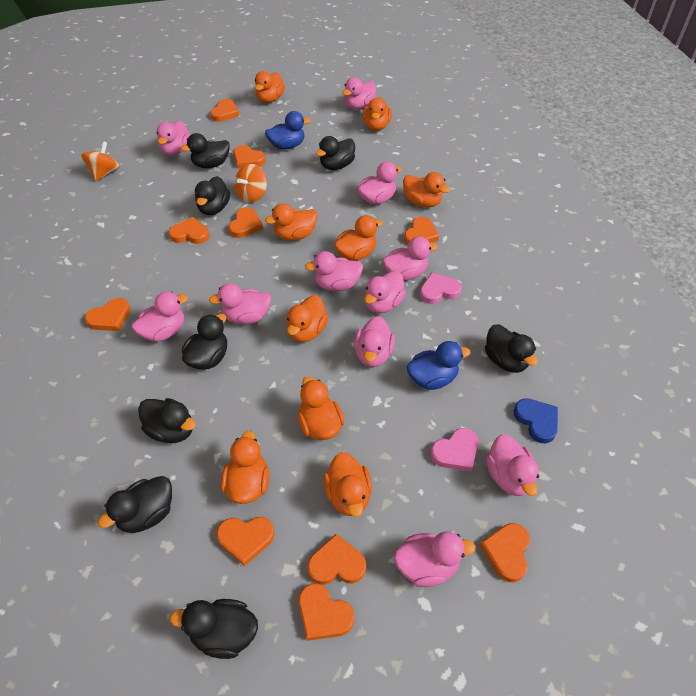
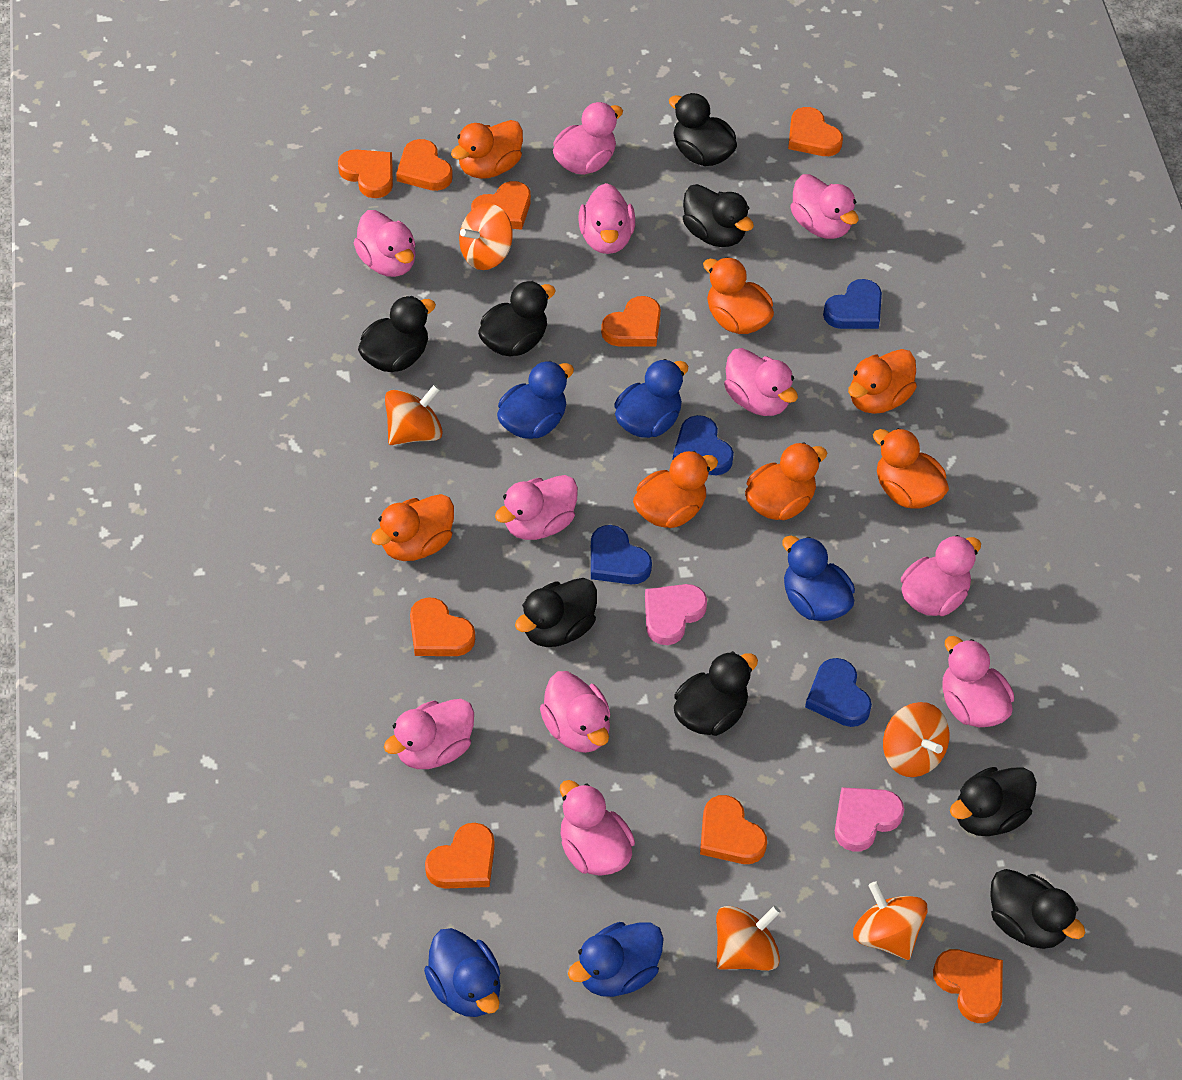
blue duck: [265,111,311,150] [407,341,470,390] = 2 -> [424,928,501,1017] [497,361,574,439] [568,922,664,997] [614,359,688,438] [782,536,855,621] = 5
blue heart: [514,398,558,443] = 1 -> [591,525,652,584] [672,415,734,475] [805,658,872,727] [823,279,882,329] = 4
orange duck: [221,430,269,504] [255,71,285,103] [265,203,318,241] [287,295,328,342] [298,377,345,440] [323,452,372,517] [334,215,383,261] [363,97,392,131] [403,172,450,207] = 9 -> [371,494,454,561] [451,120,523,179] [633,451,718,528] [703,257,774,334] [745,443,827,520] [848,349,917,414] [873,428,949,508] = 7
orange heart: [85,298,131,331] [168,217,209,244] [210,99,239,122] [216,517,275,566] [229,207,263,238] [233,145,266,169] [298,583,354,641] [307,534,366,585] [404,217,439,245] [480,523,530,582] = 10 -> [338,149,393,198] [396,139,453,191] [410,597,475,656] [425,823,495,889] [471,181,531,230] [601,296,661,346] [700,795,767,864] [788,107,843,156] [933,949,1003,1023] = 9
orange spinning top: [81,141,120,181] [235,164,267,203] = 2 -> [385,385,443,445] [459,203,513,270] [716,906,781,971] [853,881,928,960] [883,702,949,777] = 5

